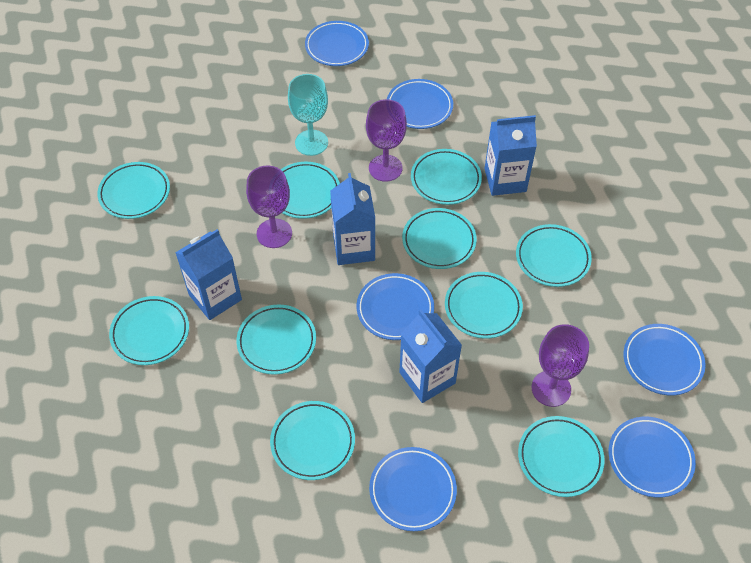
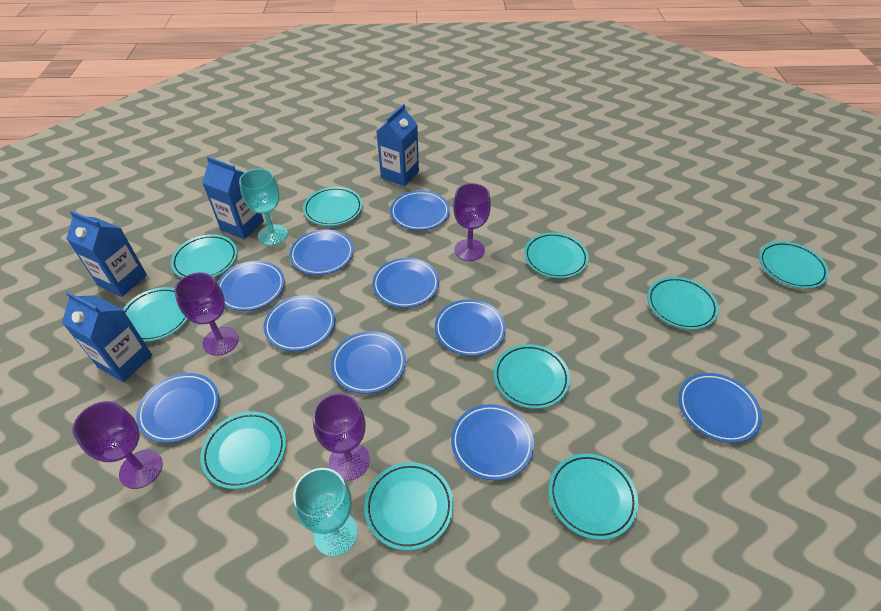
blue plate: [305,21,369,66] [357,273,434,340] [369,447,457,531] [387,79,453,129] [609,417,696,498] [624,324,706,395] = 6 -> [136,373,219,443] [218,261,285,311] [263,295,335,351] [289,229,354,275] [331,331,406,394] [372,258,439,308] [390,191,450,230] [435,299,506,356] [451,404,534,480] [679,373,762,443] = 10
purple goblet: [246,166,292,248] [366,99,407,182] [532,324,589,407] = 3 -> [73,401,163,489] [174,272,239,356] [313,393,370,481] [453,183,491,261] = 4
turquoise goblet: [288,74,328,156] = 1 -> [239,169,288,246] [293,468,358,557] = 2

